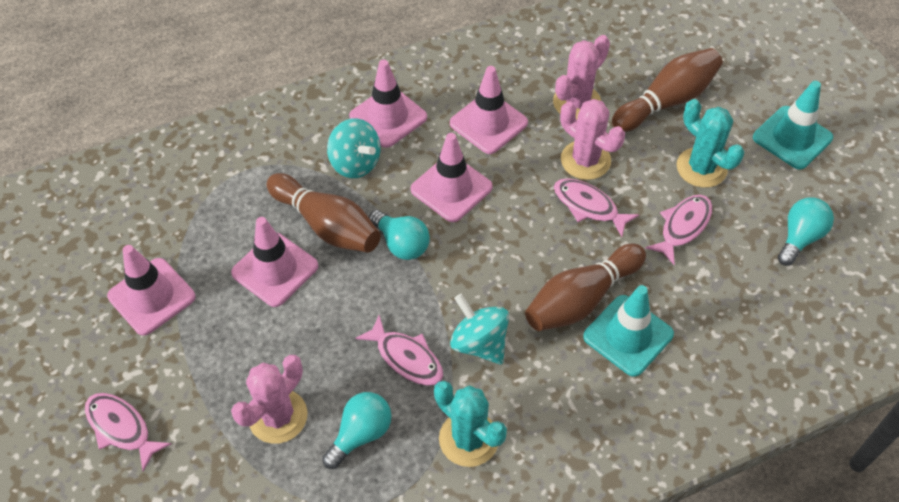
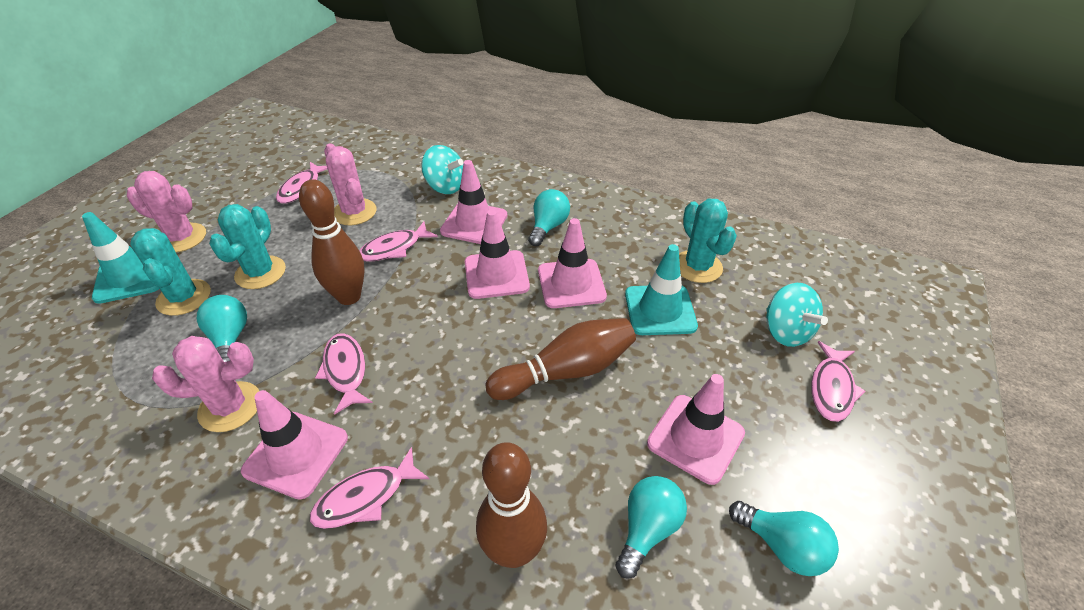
pink fish: [85,393,171,472] [355,315,443,386] [554,178,639,237] [645,195,712,265] = 4 -> [276,162,327,204] [310,447,429,529] [315,333,373,415] [359,222,438,262] [811,341,866,422] = 5
turquoise cactus: [434,381,507,467] [676,99,744,188] = 2 -> [130,228,211,316] [209,204,286,289] [679,199,737,283] = 3
turquoise light bulb: [322,392,392,469] [369,210,430,260] [778,197,834,266] = 3 -> [197,295,247,362] [528,189,570,246] [615,476,687,579] [729,501,839,576] = 4

